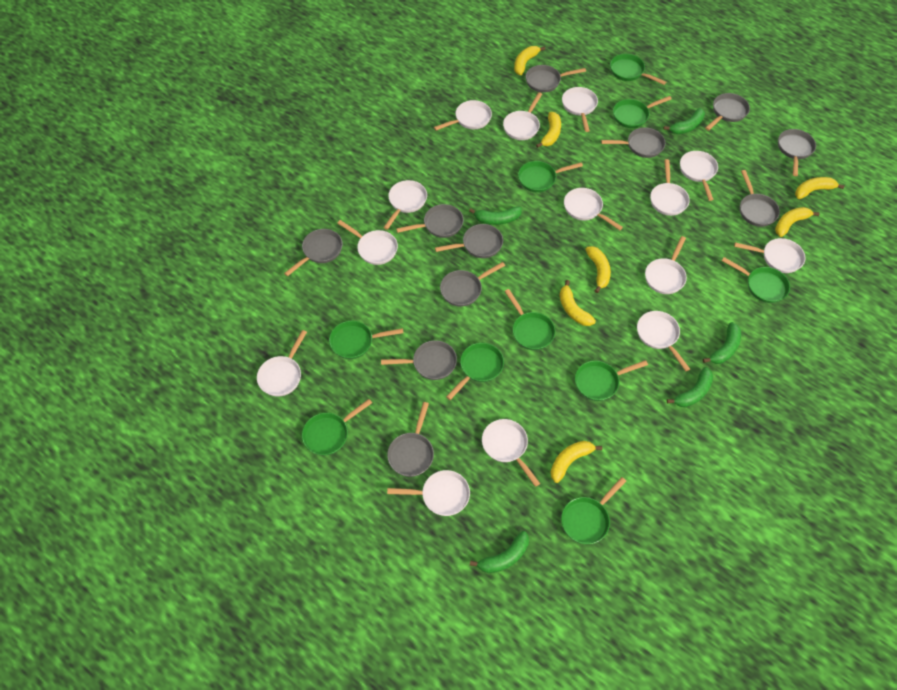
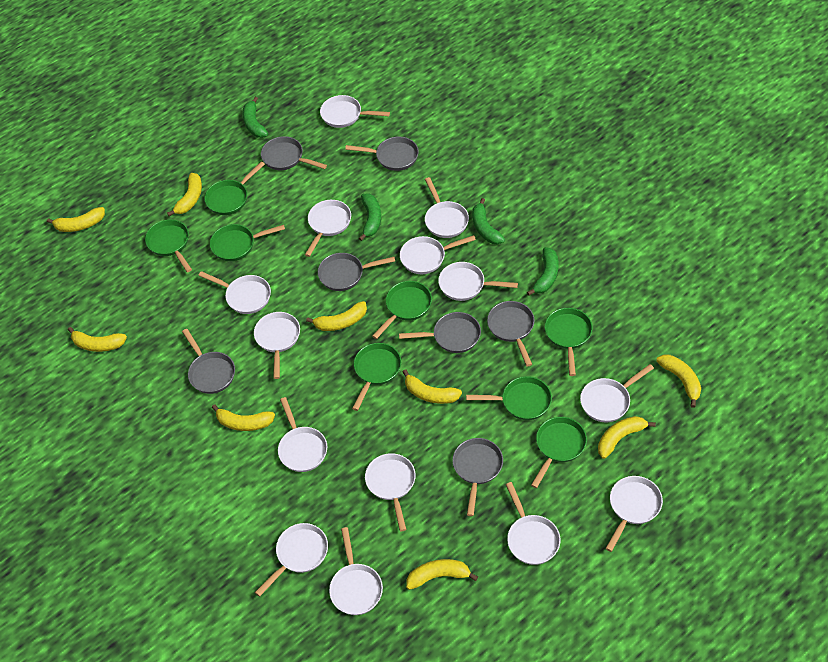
green banana: [469,206,522,225] [470,531,529,573] [663,108,705,134] [667,367,713,407] [703,322,741,364] = 5 -> [242,97,268,138] [359,193,381,241] [472,198,505,244] [527,247,559,296] = 4
green pan: [302,399,372,456] [329,321,404,359] [446,343,504,400] [505,289,555,350] [518,161,583,192] [561,477,626,544] [575,360,648,401] [610,54,666,85] [613,96,672,128] [722,257,790,303] = 10 -> [145,219,192,272] [205,161,265,215] [210,224,285,261] [352,343,401,411] [372,281,432,339] [466,376,552,420] [531,417,587,488] [545,308,593,376] = 8
grey pan: [284,229,342,276] [381,340,457,380] [387,402,434,477] [396,204,464,238] [435,224,503,258] [440,262,505,307] [525,65,586,93] [601,128,665,158] [705,93,750,131] [740,170,780,227] [778,129,816,176] = 11 -> [182,329,235,394] [261,136,327,170] [318,253,395,291] [345,137,419,171] [399,312,481,353] [452,438,503,516] [487,301,535,366] = 7
yellow banana: [514,46,545,75] [536,112,561,148] [551,441,602,483] [560,280,596,326] [585,246,611,293] [775,207,820,237] [795,177,845,199] = 7 -> [47,207,105,232] [68,327,127,352] [167,173,202,216] [212,404,275,431] [306,301,367,331] [403,369,462,404] [406,559,478,590] [598,416,656,459] [656,355,701,408] = 9

